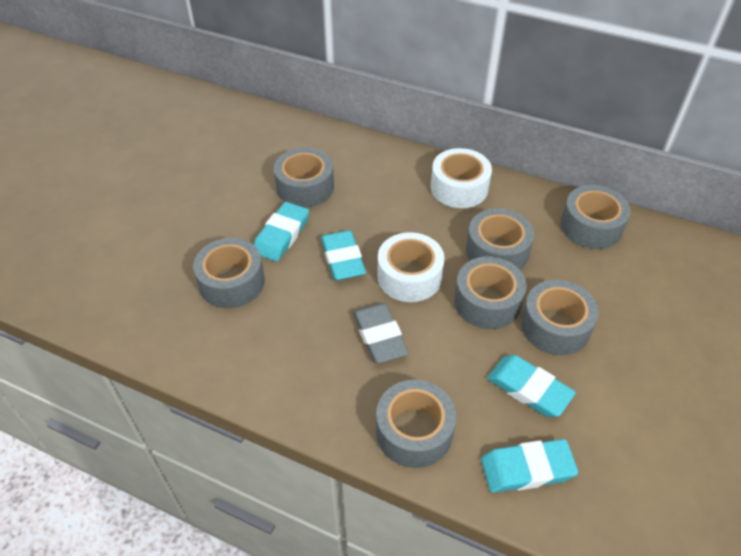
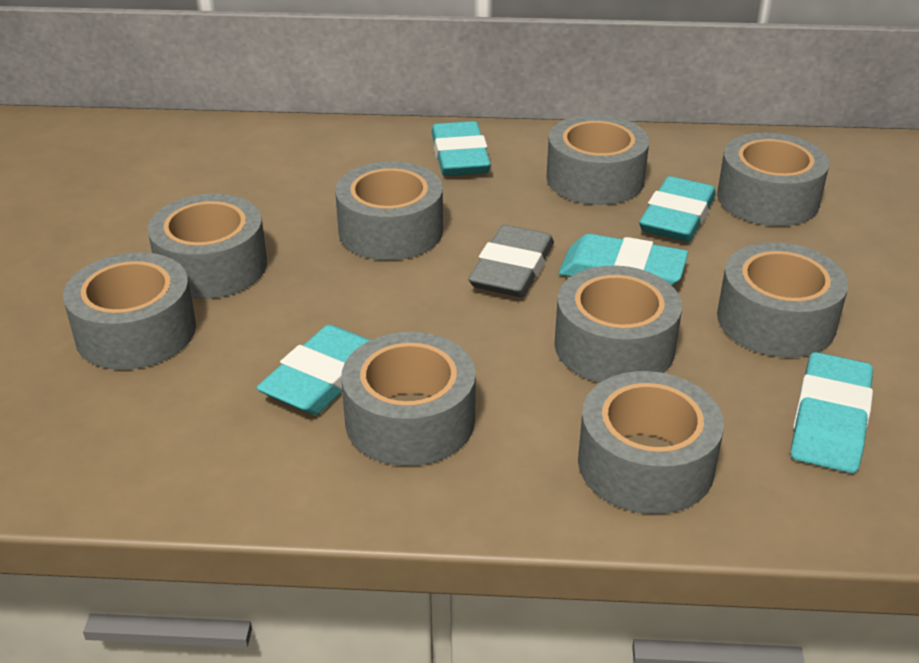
grey tape: [193,238,265,308] [274,148,334,207] [376,380,456,468] [454,257,526,329] [466,208,534,270] [521,280,599,355] [560,185,631,249] = 7 -> [63,252,196,370] [147,194,267,299] [335,161,443,260] [341,332,476,466] [546,115,649,205] [555,266,682,383] [578,371,724,514] [717,133,829,226] [717,242,848,358] = 9
turquoise eraser: [254,202,309,262] [321,230,366,280] [481,439,578,493] [487,355,576,417] = 4 -> [256,324,370,415] [431,121,491,176] [558,234,688,286] [639,176,716,242] [791,352,873,473] = 5
white tape: [378,232,445,302] [431,148,492,208] = 2 -> none = 0

